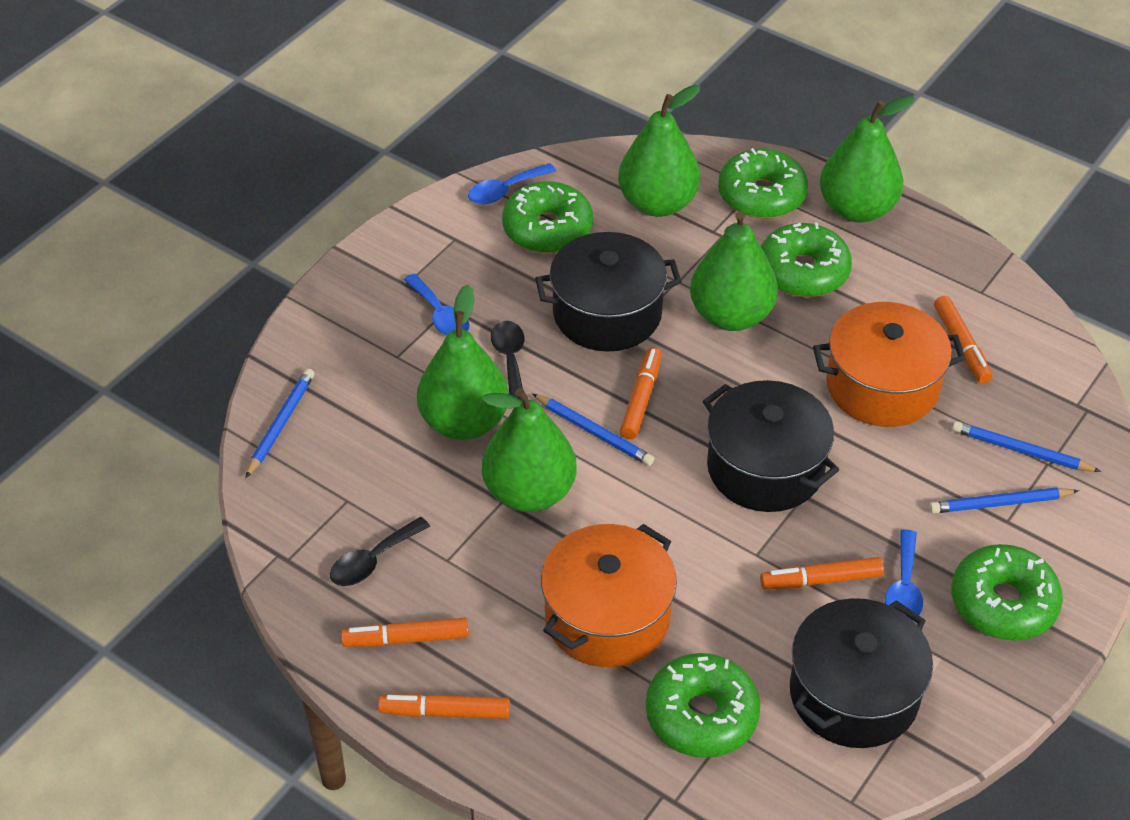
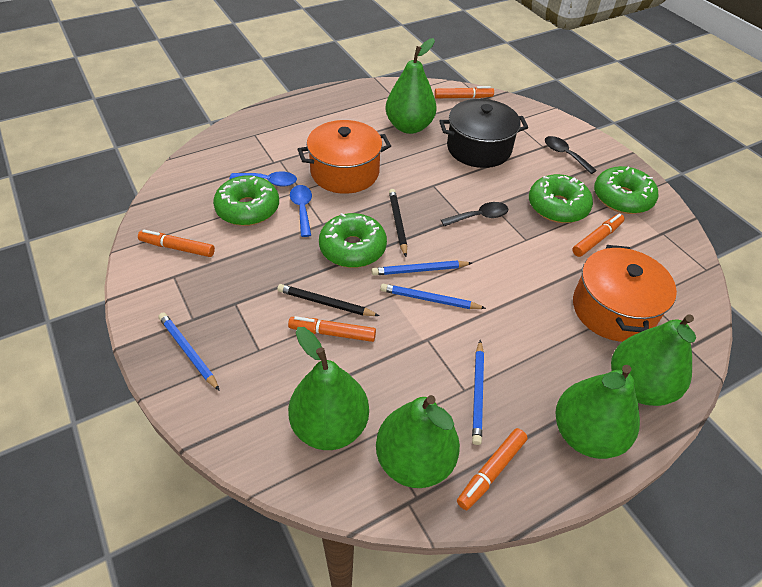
black pencil: none = 0 -> [277,284,379,316] [389,189,407,257] = 2
black pot: [535,232,682,352] [703,380,839,512] [790,598,933,748] = 3 -> [439,99,528,168] = 1
blue spoon: [404,274,470,336] [468,163,556,204] [885,530,923,620] = 3 -> [230,171,297,186] [290,185,312,237] = 2
green donut: [502,181,593,253] [646,653,760,758] [718,148,808,219] [761,222,852,297] [951,544,1063,641] = 5 -> [213,175,279,226] [319,213,387,268] [529,174,593,223] [594,166,658,214] = 4

